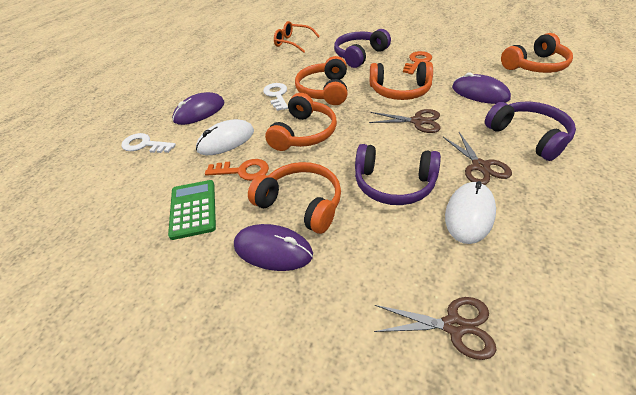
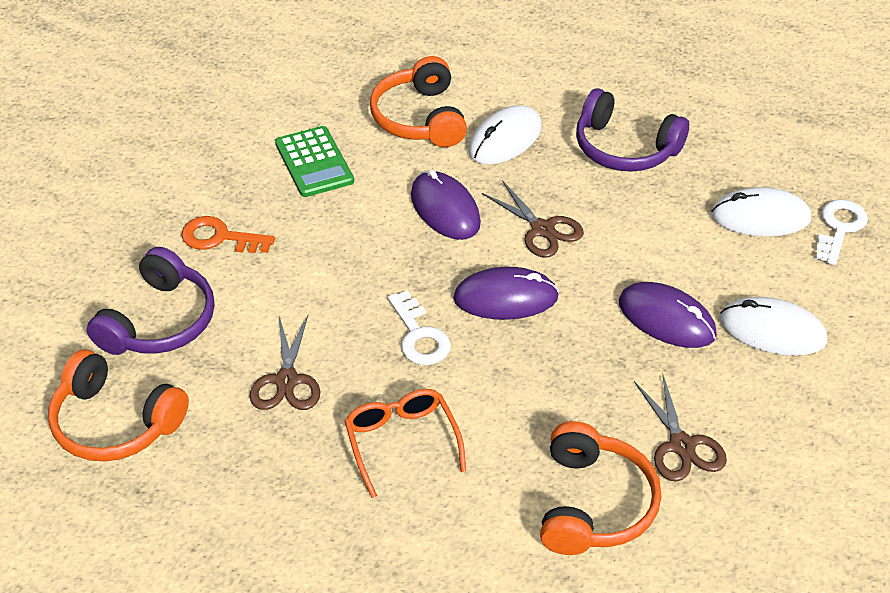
orange headphones: [248,162,341,234] [265,93,337,151] [295,56,347,105] [370,62,433,100] [501,33,573,73] = 5 -> [48,349,189,462] [370,56,467,147] [540,421,662,555] = 3
orange key: [205,159,269,181] [403,51,432,74] = 2 -> [181,216,275,253] = 1
purple headphones: [334,29,391,68] [355,144,441,205] [485,102,576,161] = 3 -> [87,247,215,355] [576,88,689,172] = 2
white mouse: [196,119,254,155] [445,181,496,244] = 2 -> [468,105,542,165] [711,187,811,236] [720,297,827,356] = 3

